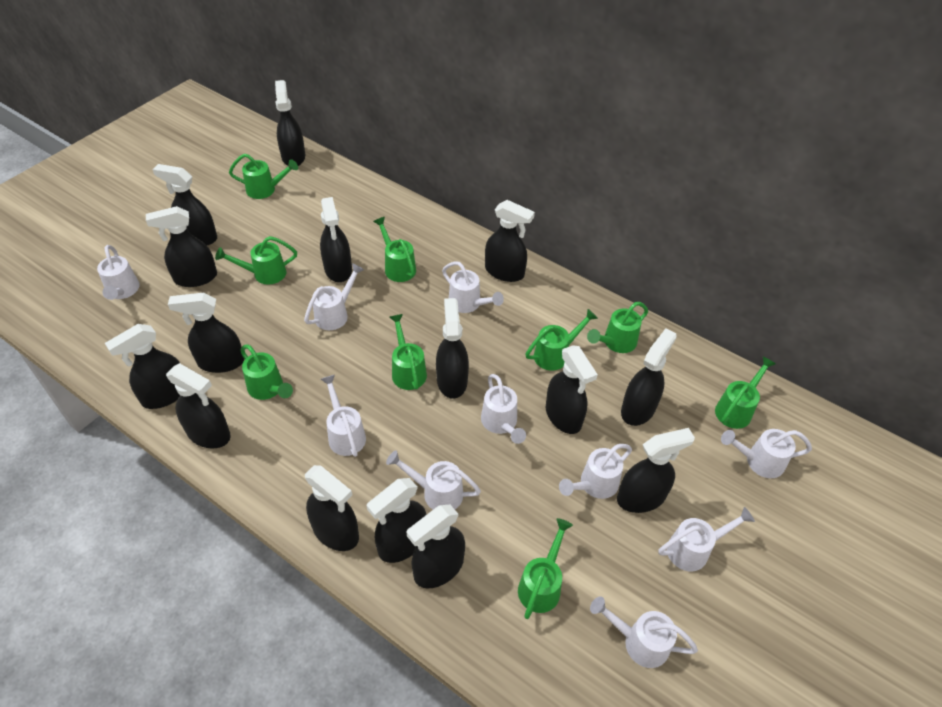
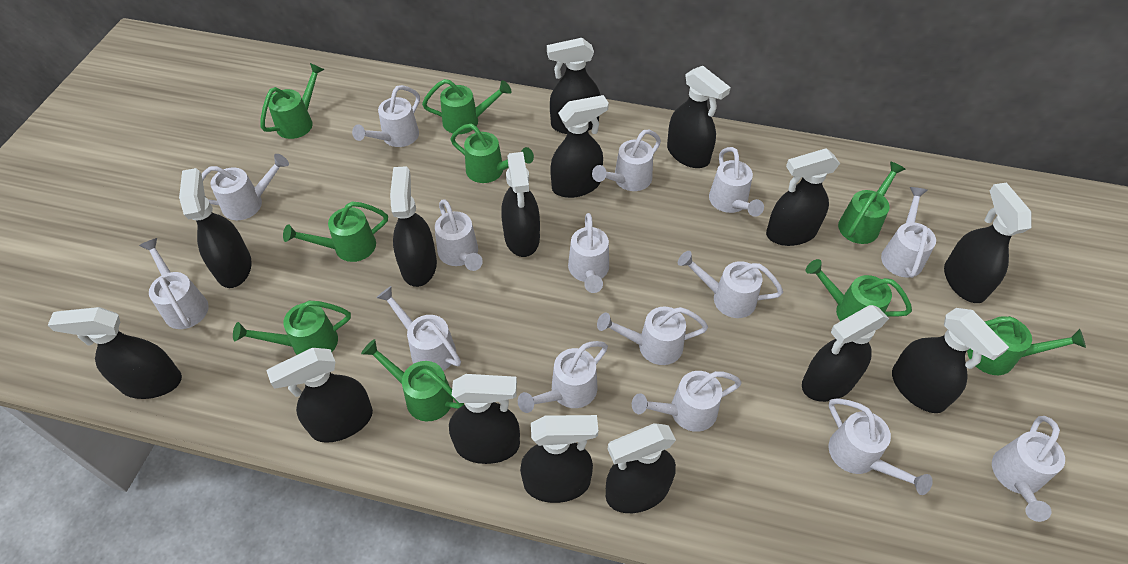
white watering can: [97,245,140,300] [304,263,364,330] [321,375,366,457] [386,451,481,509] [442,261,504,313] [481,374,526,444] [559,444,632,499] [590,597,698,668] [658,507,755,571] [721,429,812,478] = 10 -> [139,238,209,329] [202,154,289,220] [352,85,420,147] [376,286,461,371] [435,199,483,271] [518,341,608,413] [568,213,609,293] [592,130,661,191] [597,307,708,365] [632,371,742,432] [678,251,783,318] [709,147,764,217] [829,398,933,495] [881,187,936,278] [992,416,1065,522] = 15

